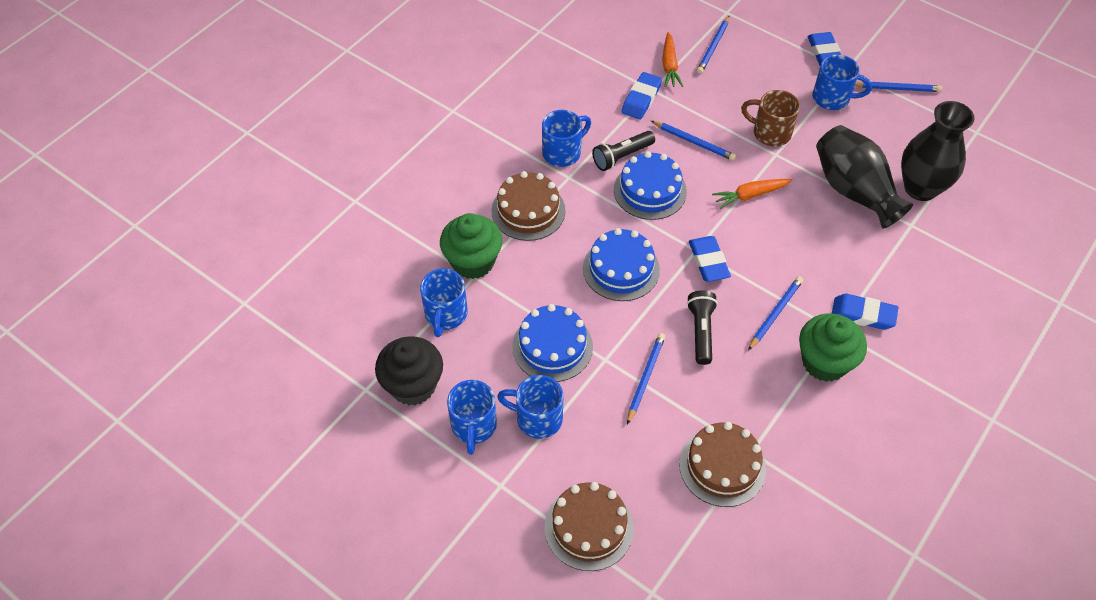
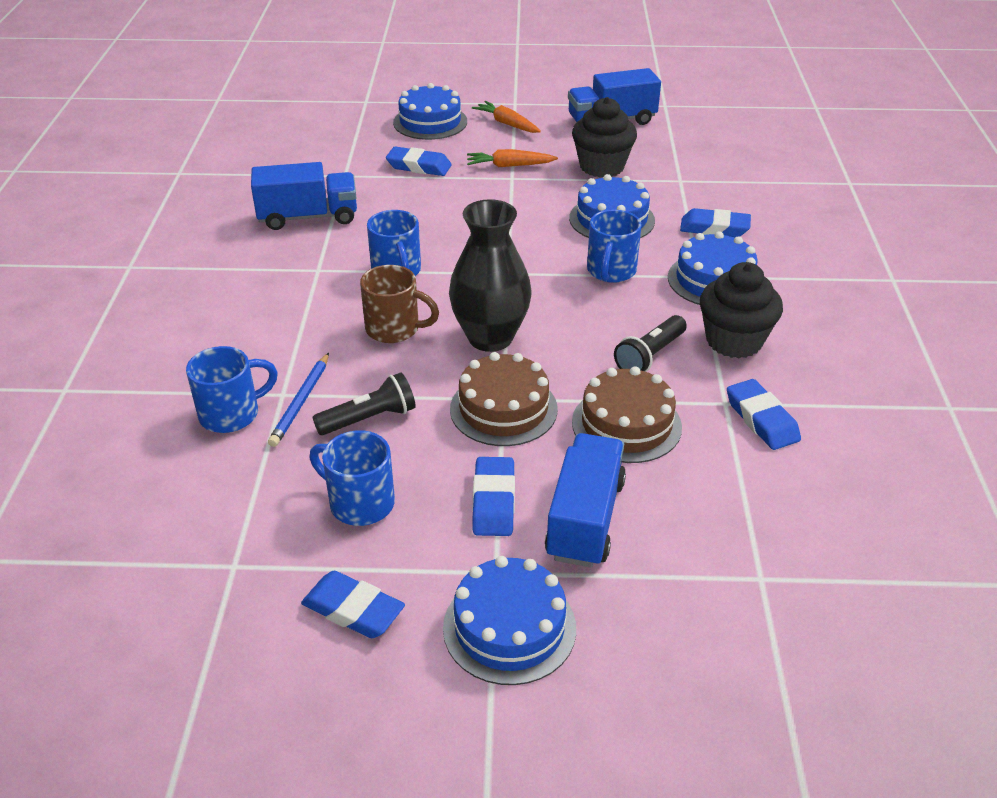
black cupcake: [375,336,443,405] = 1 -> [572,97,637,178] [700,262,783,358] = 2
black vase: [816,125,913,228] [901,101,975,201] = 2 -> [449,199,532,352] = 1
blue cake: [512,304,593,382] [583,228,660,301] [614,151,687,220] = 3 -> [393,83,467,140] [443,556,576,685] [569,174,655,238] [668,231,758,305] = 4
blue eraser: [621,72,662,120] [689,236,731,282] [808,32,841,66] [832,294,898,330] = 4 -> [301,571,405,638] [386,147,452,176] [472,457,515,536] [680,208,751,237] [727,379,801,450] = 5
blue mug: [420,269,468,337] [447,380,497,455] [497,375,563,439] [542,110,591,167] [813,55,872,110] = 5 -> [186,346,278,433] [309,430,395,526] [367,210,421,276] [587,210,642,283] = 4
blue pencil: [627,333,665,425] [651,121,736,161] [697,15,730,74] [748,276,803,351] [855,81,942,92] = 5 -> [268,353,329,447] = 1
blue truck: none = 0 -> [251,162,357,230] [545,433,626,568] [568,68,661,125] = 3
brown cake: [491,171,565,241] [544,482,634,571] [679,422,766,507] = 3 -> [450,352,558,446] [572,366,682,463] = 2
green cupcake: [440,213,502,279] [799,313,867,382] = 2 -> none = 0

